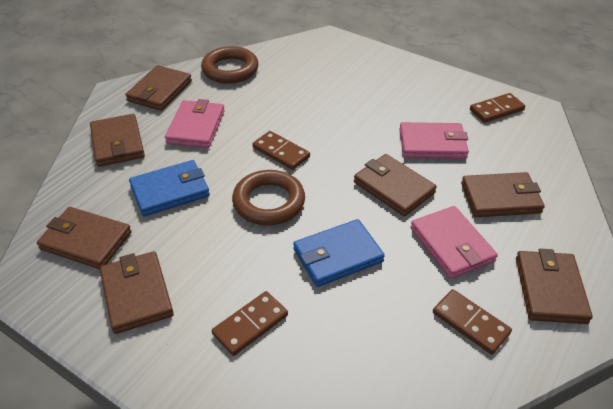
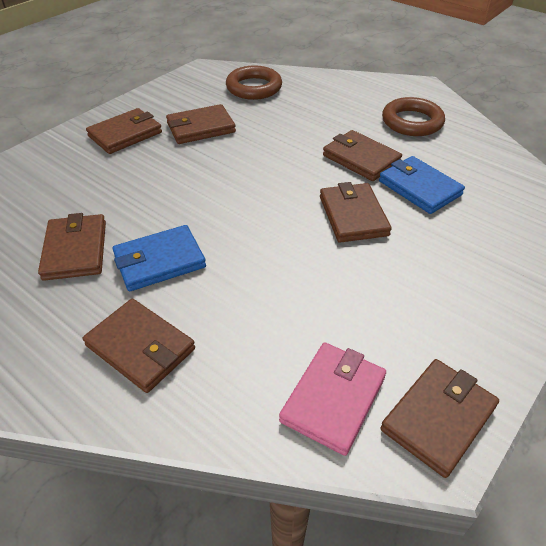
brown domino: [212,291,288,356] [252,131,310,170] [433,289,512,354] [470,93,525,123] = 4 -> none = 0
pink wallet: [165,99,225,148] [399,122,469,159] [411,206,498,279] = 3 -> [279,342,386,456] = 1

